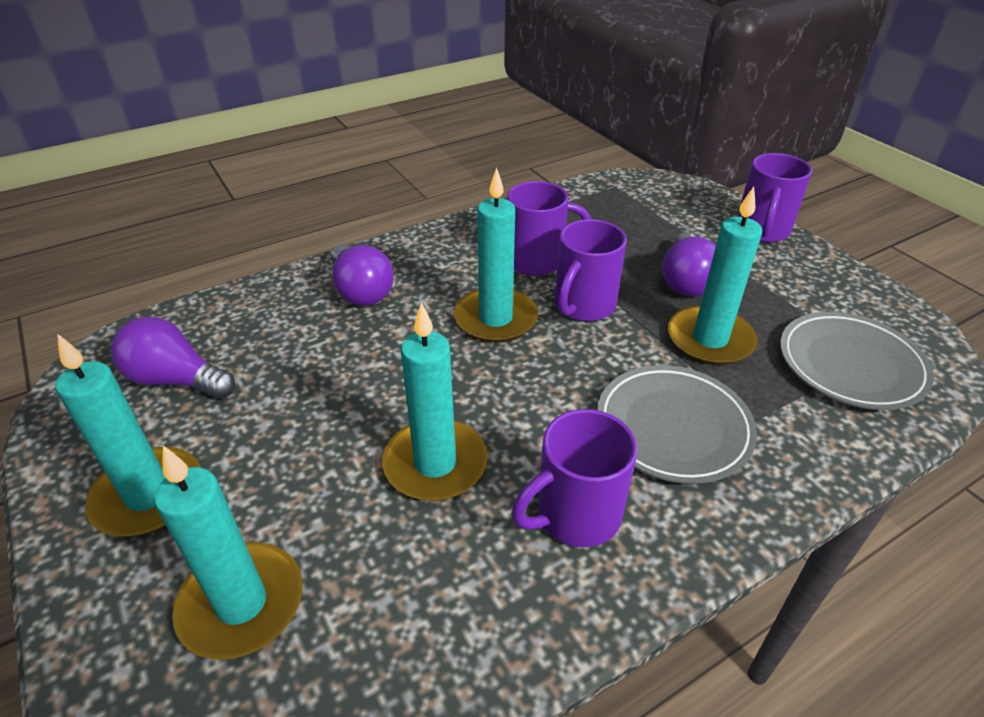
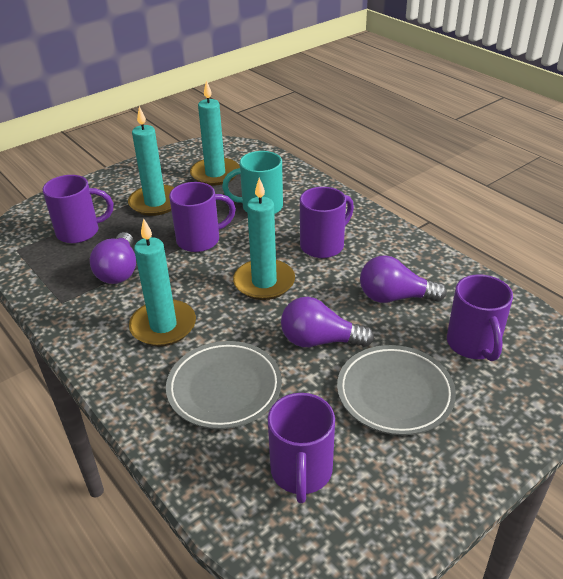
purple mug: [507,181,591,276] [512,409,638,547] [555,219,627,321] [737,153,812,242] = 4 -> [43,175,113,244] [169,182,236,252] [268,393,335,503] [300,187,354,258] [447,274,513,361] = 5
turquoise candle: [55,333,201,536] [154,446,303,660] [382,302,488,501] [454,168,538,343] [668,186,762,365] = 5 -> [128,106,175,216] [129,218,196,346] [190,80,240,186] [233,178,295,300] = 4
turquoise mug: none = 0 -> [222,151,283,214] = 1

